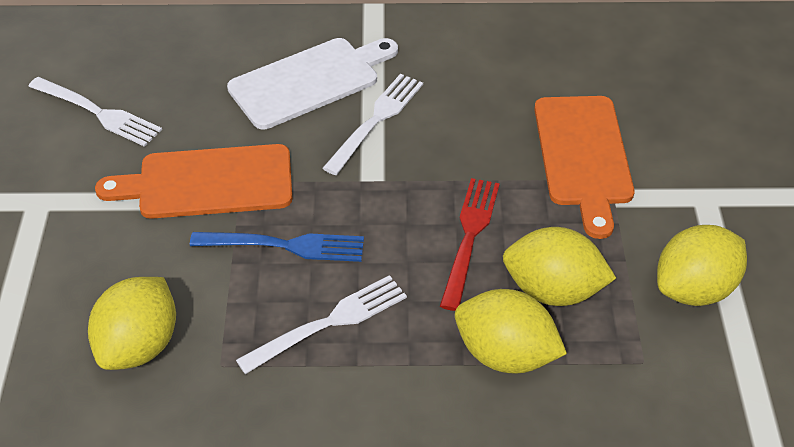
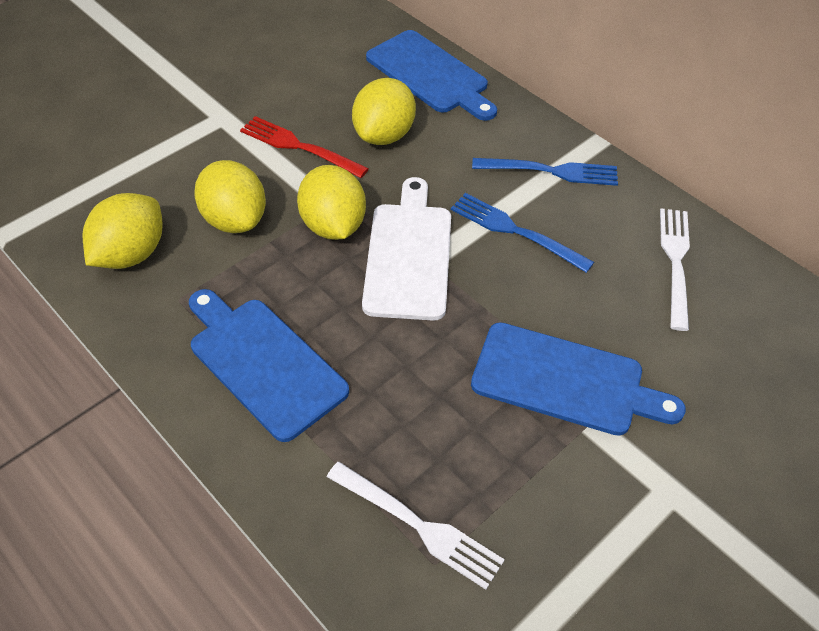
blue cutting board: none = 0 -> [189,289,349,442] [366,30,497,121] [471,322,686,436] = 3
blue fork: [190,232,364,262] = 1 -> [451,193,594,273] [472,158,618,186] = 2
orange cutting board: [95,144,292,219] [534,96,634,239] = 2 -> none = 0
white fork: [28,77,162,147] [236,275,407,374] [322,74,423,175] = 3 -> [327,462,505,590] [660,208,690,331] = 2

